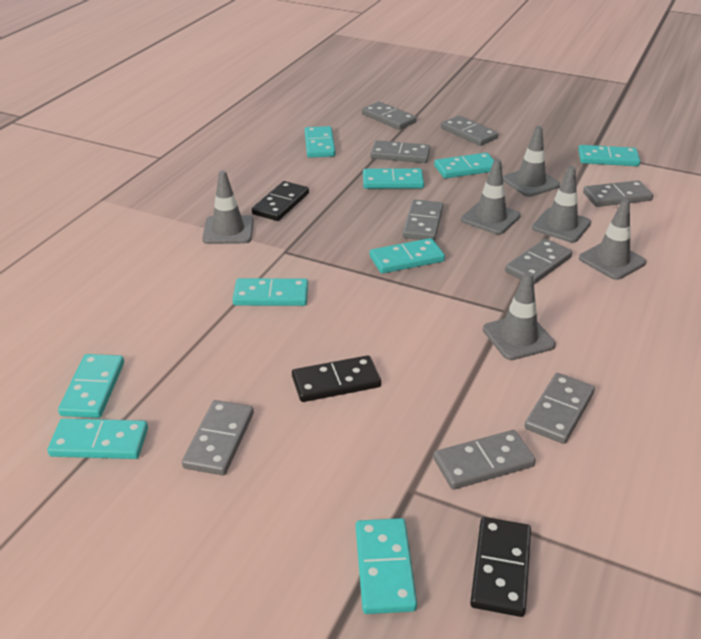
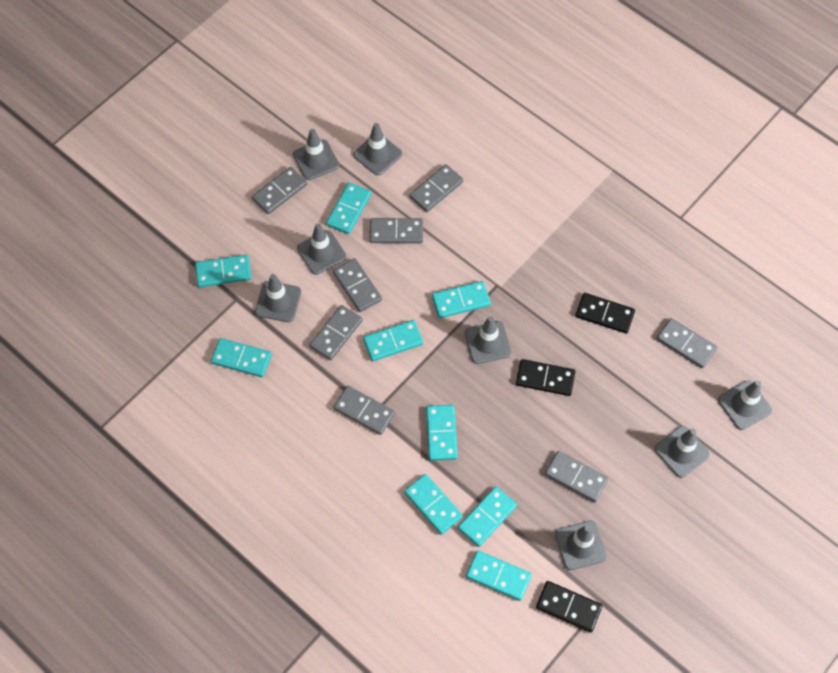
grey domino: [182,400,254,476] [362,102,417,130] [370,140,430,163] [403,199,443,241] [433,430,536,490] [441,116,498,146] [505,239,572,284] [524,373,595,444] [583,180,653,207] = 9 -> [252,167,307,214] [309,305,363,360] [333,258,382,312] [333,386,395,435] [370,218,423,243] [410,164,463,212] [545,451,609,502] [657,318,717,368] = 8
grey traffic cone: [202,171,254,244] [461,159,520,235] [483,272,556,360] [503,126,560,197] [532,166,591,242] [579,199,646,280] = 6 -> [255,274,301,322] [293,129,339,180] [297,223,346,275] [353,123,402,176] [464,316,512,364] [555,521,607,570] [654,426,710,478] [718,380,772,430] = 8

